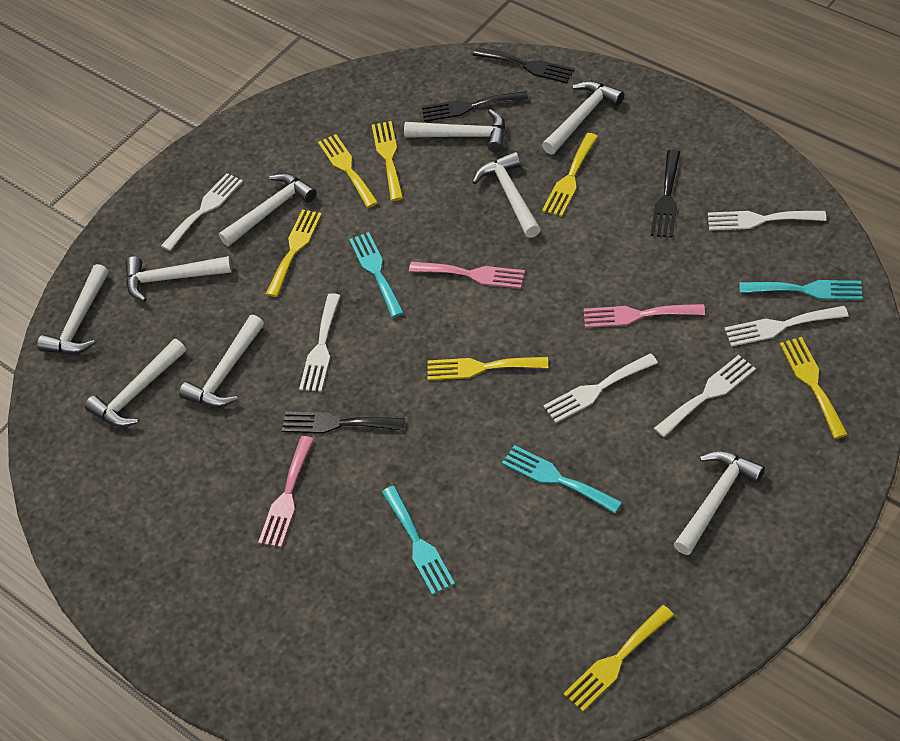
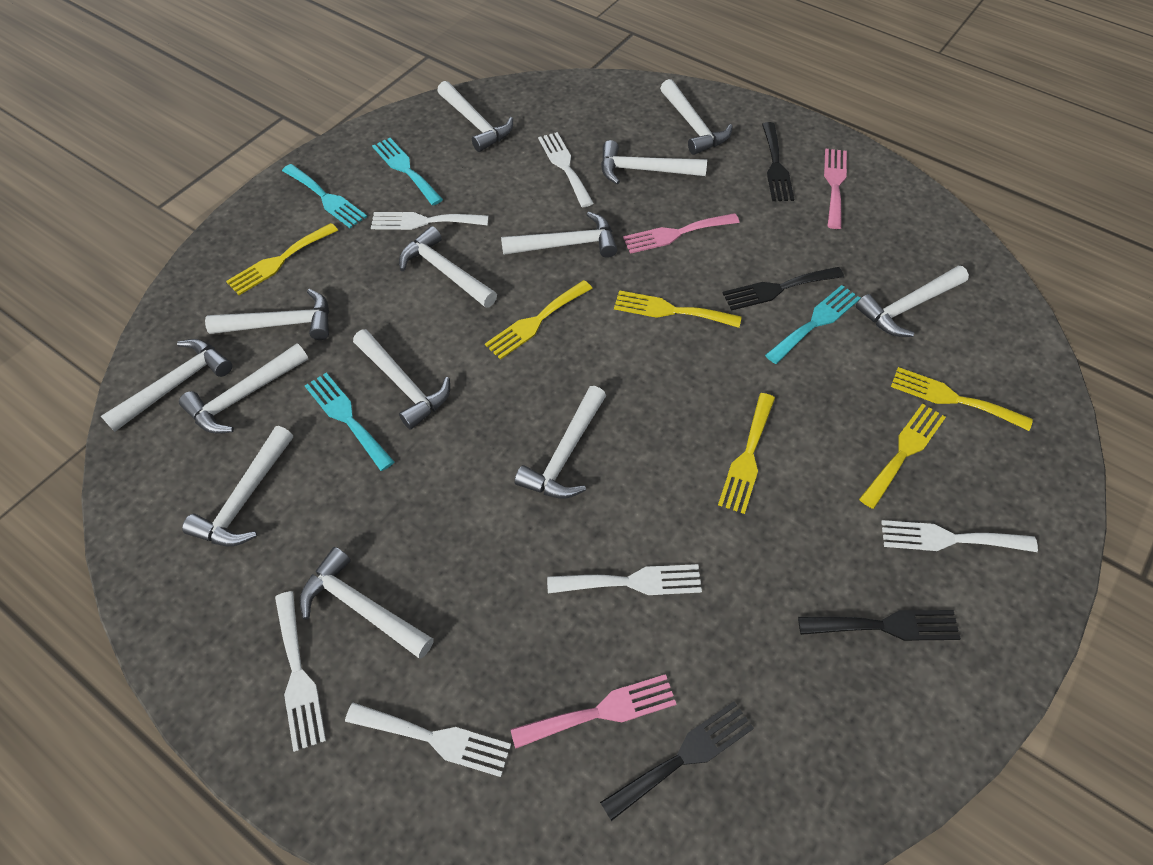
white hammer: [37,264,109,354] [85,339,186,427] [126,256,232,302] [179,315,264,407] [219,173,317,246] [404,109,505,152] [473,151,541,238] [542,81,624,155] [673,451,765,555] = 9 -> [101,339,232,432] [179,344,308,434] [182,426,293,546] [205,289,329,340] [300,547,434,659] [353,329,450,430] [399,226,497,308] [437,81,513,152] [501,212,617,258] [514,386,606,499] [601,140,707,184] [660,79,733,155] [856,266,969,337] = 13
yellow fork: [266,210,322,297] [318,134,378,208] [372,121,403,201] [427,357,548,380] [542,133,598,217] [563,605,674,712] [780,337,848,439] = 7 -> [226,223,338,295] [485,280,593,360] [614,290,742,328] [718,393,775,514] [859,404,946,509] [891,367,1033,431] = 6

